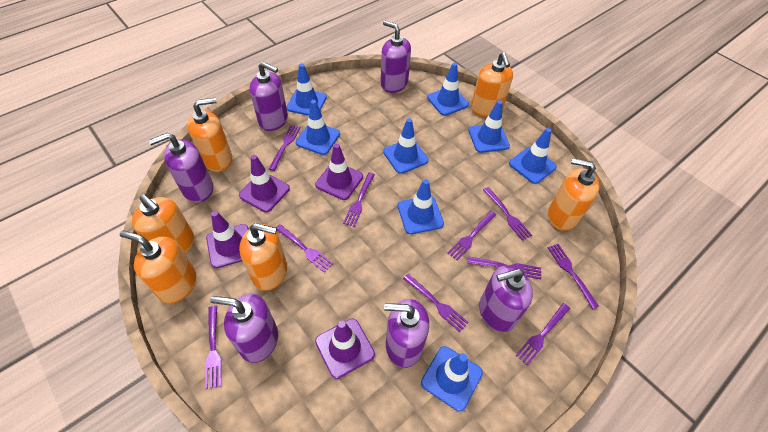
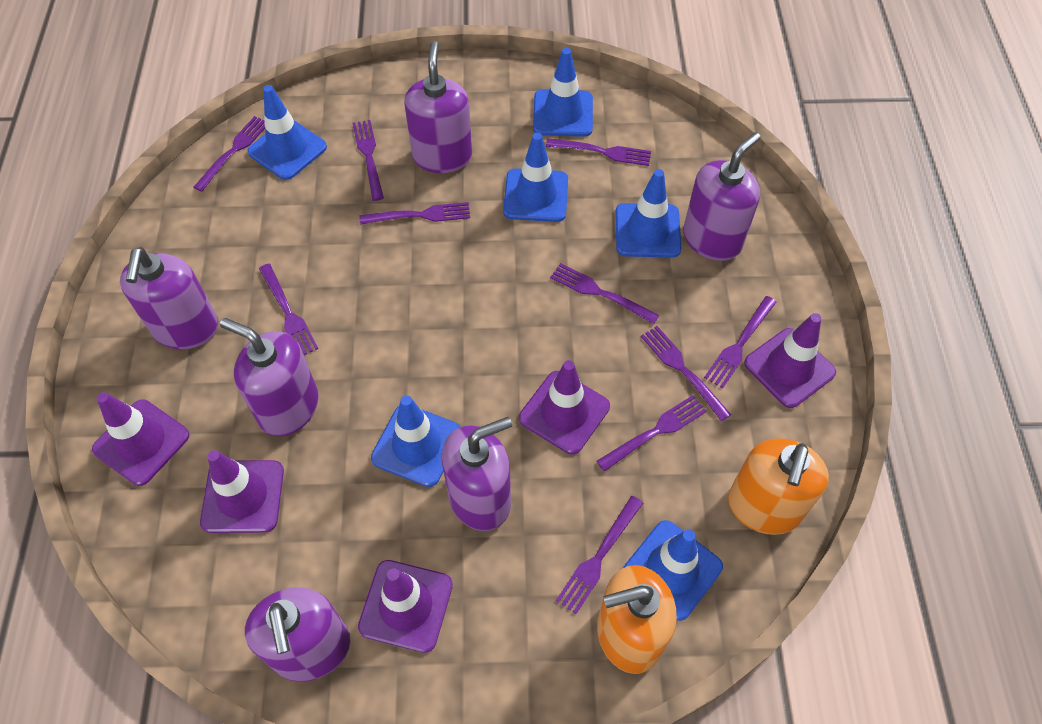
blue traffic cone: [286,63,327,116] [296,100,340,155] [383,118,429,174] [398,179,444,234] [421,346,483,411] [427,63,469,116] [468,100,510,153] [509,128,557,184] = 8 -> [247,85,327,180] [371,395,460,487] [503,133,568,222] [533,48,593,137] [615,169,681,258] [623,520,723,621] = 6
orange soap dispenser: [120,231,197,304] [132,194,194,254] [187,98,232,172] [239,223,287,291] [471,52,513,117] [548,158,599,231] = 6 -> [597,565,677,674] [728,438,829,535] = 2
purple traffic cone: [206,211,249,268] [239,155,290,212] [315,143,363,200] [315,319,375,379] = 4 -> [92,392,190,486] [200,450,284,533] [358,560,453,653] [519,360,610,455] [744,313,836,408] = 5

